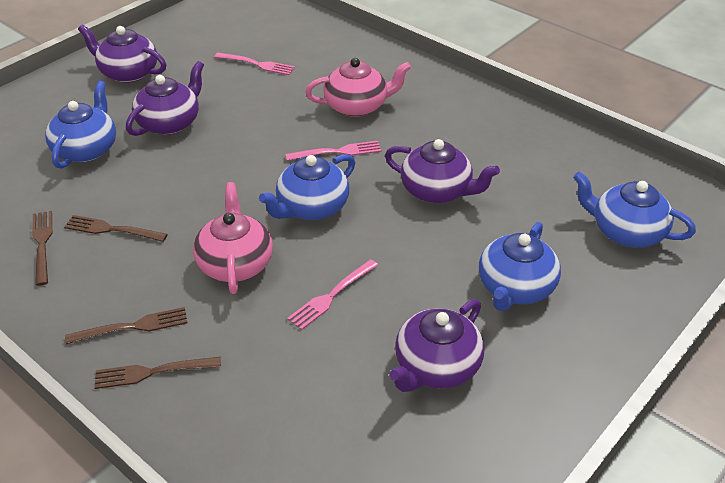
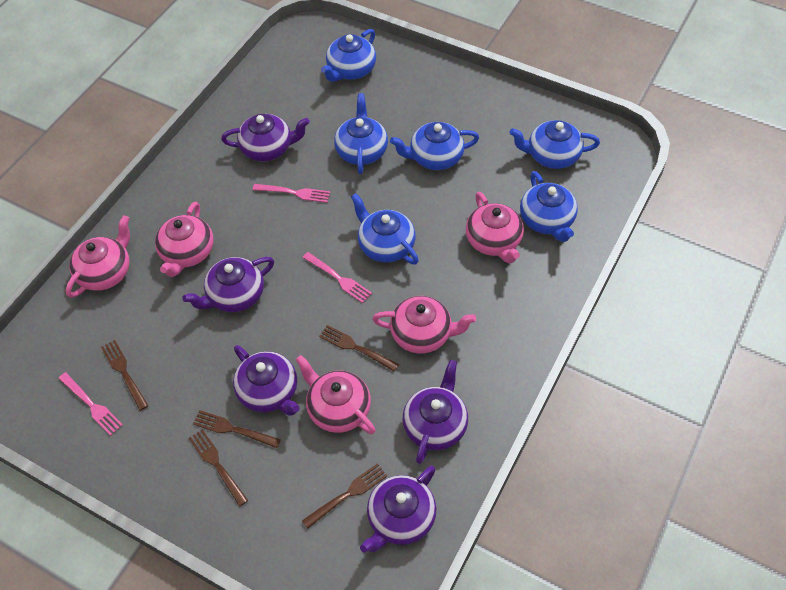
blue teapot: [45,81,116,169] [259,154,355,220] [479,222,561,311] [573,172,696,248] = 4 -> [321,29,376,82] [334,93,388,174] [351,193,419,265] [390,122,479,170] [509,120,600,169] [520,171,578,242] = 6
brown fork: [32,211,52,286] [64,215,168,242] [65,307,187,344] [95,357,221,389] = 4 -> [101,340,148,411] [189,429,248,507] [193,410,281,448] [302,463,387,529] [319,325,399,372] = 5
pink teapot: [193,182,273,294] [305,58,411,117] = 2 -> [66,215,130,298] [155,202,214,277] [296,355,376,434] [372,296,476,354] [466,192,524,264] = 5
purple teapot: [78,24,166,83] [126,61,204,136] [385,139,500,203] [389,299,484,392] = 4 -> [182,257,274,312] [221,114,310,161] [233,345,300,416] [360,466,436,553] [403,360,468,464] = 5

